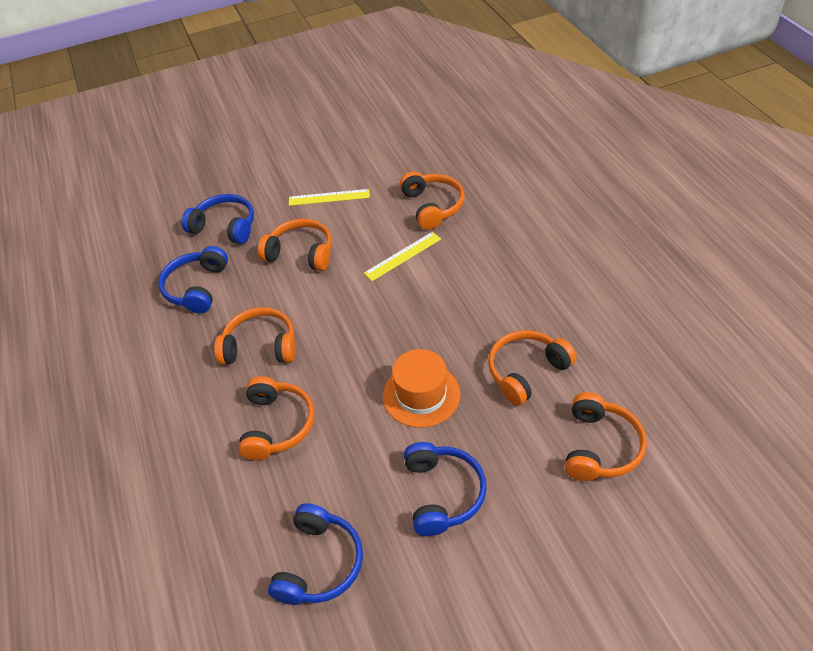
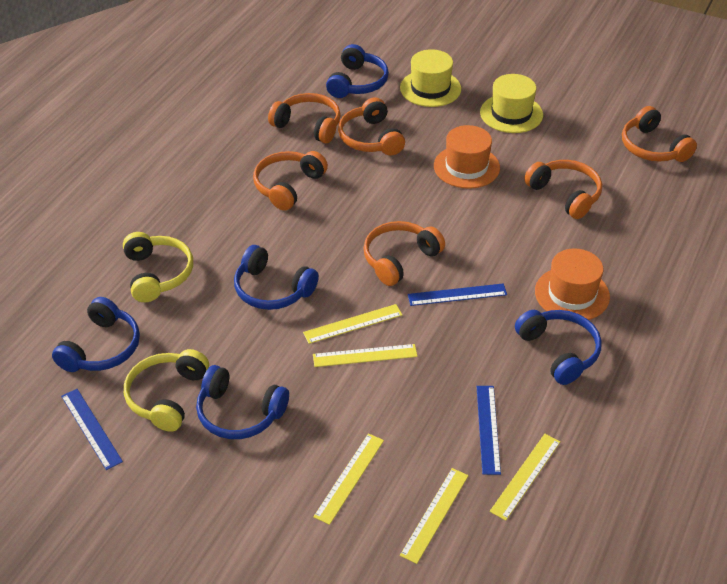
blue headphones: [158,246,228,313] [182,194,254,244] [268,503,363,605] [404,442,487,536] = 4 -> [52,297,140,372] [196,365,289,439] [234,245,319,310] [326,44,389,98] [515,310,602,385] = 5
blue ruler: none = 0 -> [61,389,123,470] [408,284,507,306] [476,386,501,475] = 3
orange hat: [383,349,460,428] = 1 -> [434,125,500,189] [535,248,610,320] = 2
yellow hat: none = 0 -> [400,49,461,107] [480,74,543,133] = 2
yellow headphones: none = 0 -> [123,232,193,302] [124,349,209,432] = 2
yellow ruler: [289,189,370,206] [364,232,441,281] = 2 -> [303,304,402,344] [313,344,418,367] [313,433,384,525] [400,468,469,564] [490,434,560,521] = 5

